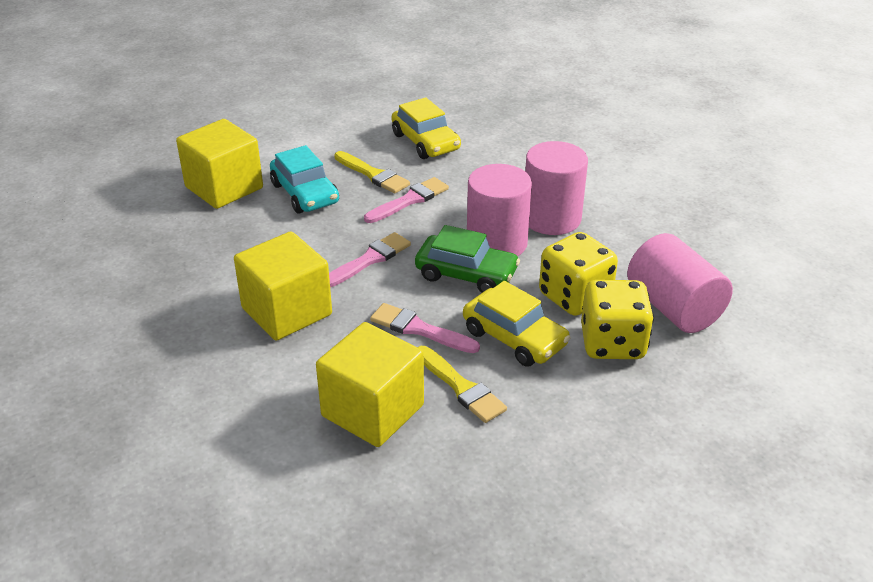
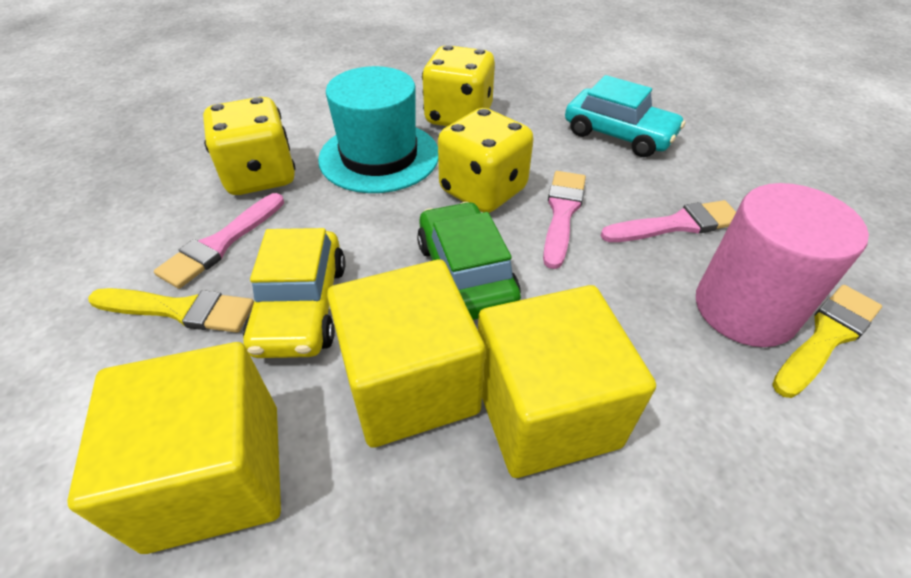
pink cylinder: [467,164,532,256] [525,141,588,235] [627,233,733,333] = 3 -> [696,183,869,347] = 1
turquoise hat: none = 0 -> [318,66,438,193] = 1
yellow car: [392,97,461,159] [463,281,570,367] = 2 -> [243,228,346,358] = 1
yellow dice: [539,232,618,316] [581,280,654,359] = 2 -> [203,97,296,195] [422,45,495,126] [438,108,534,213] = 3

